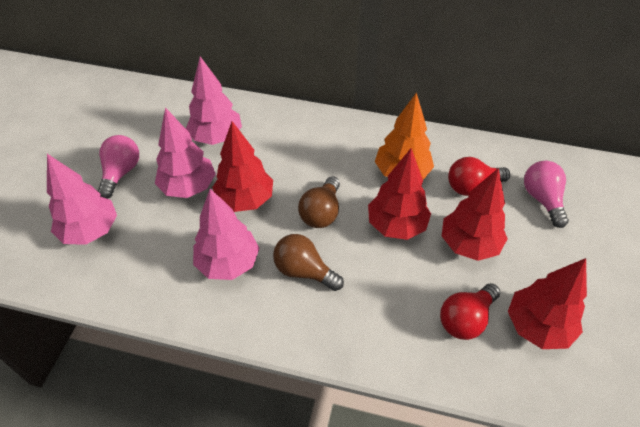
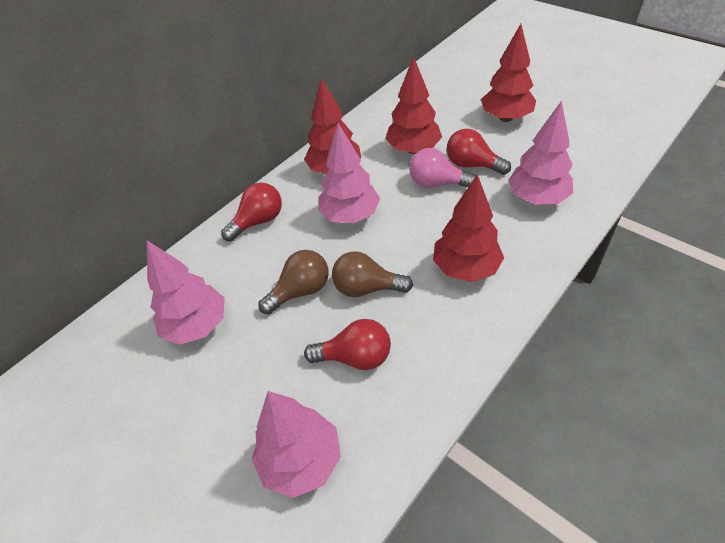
orange tree: [375,92,434,179] = 1 -> none = 0
pink light bulb: [97,135,139,199] [524,161,569,228] = 2 -> [409,148,476,188] = 1
red light bulb: [440,283,500,340] [448,157,510,196] = 2 -> [221,183,282,241] [304,319,391,370] [447,128,511,175] = 3

